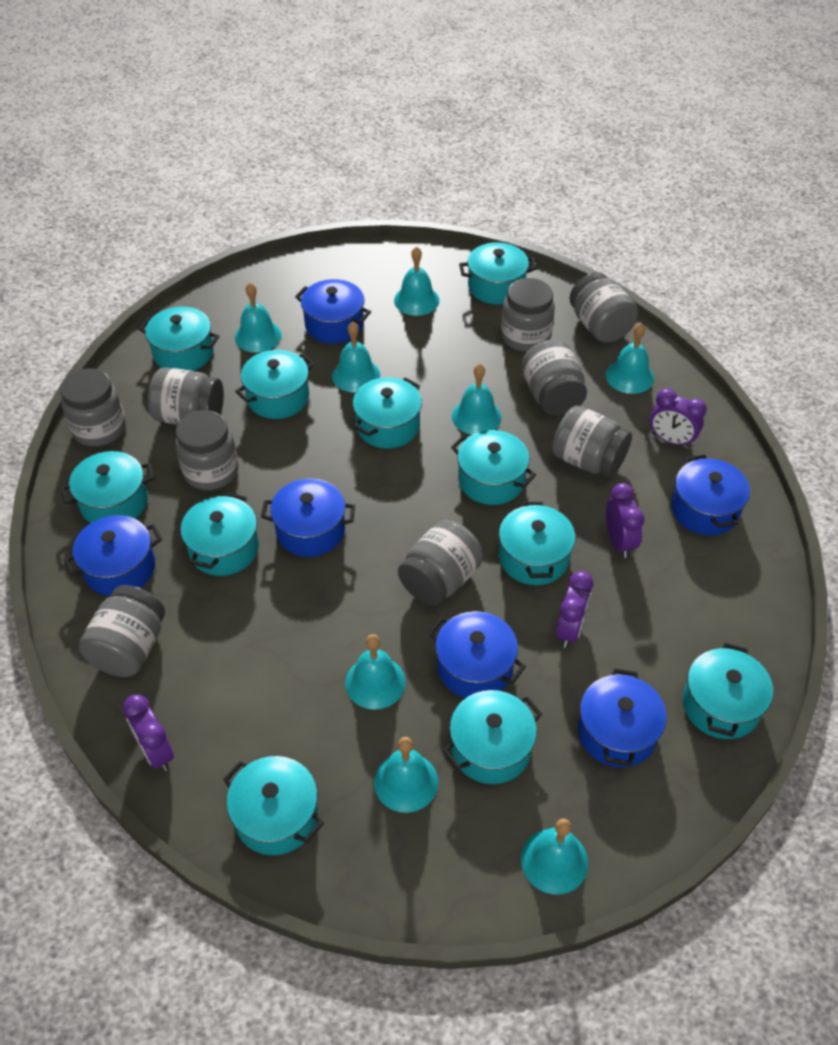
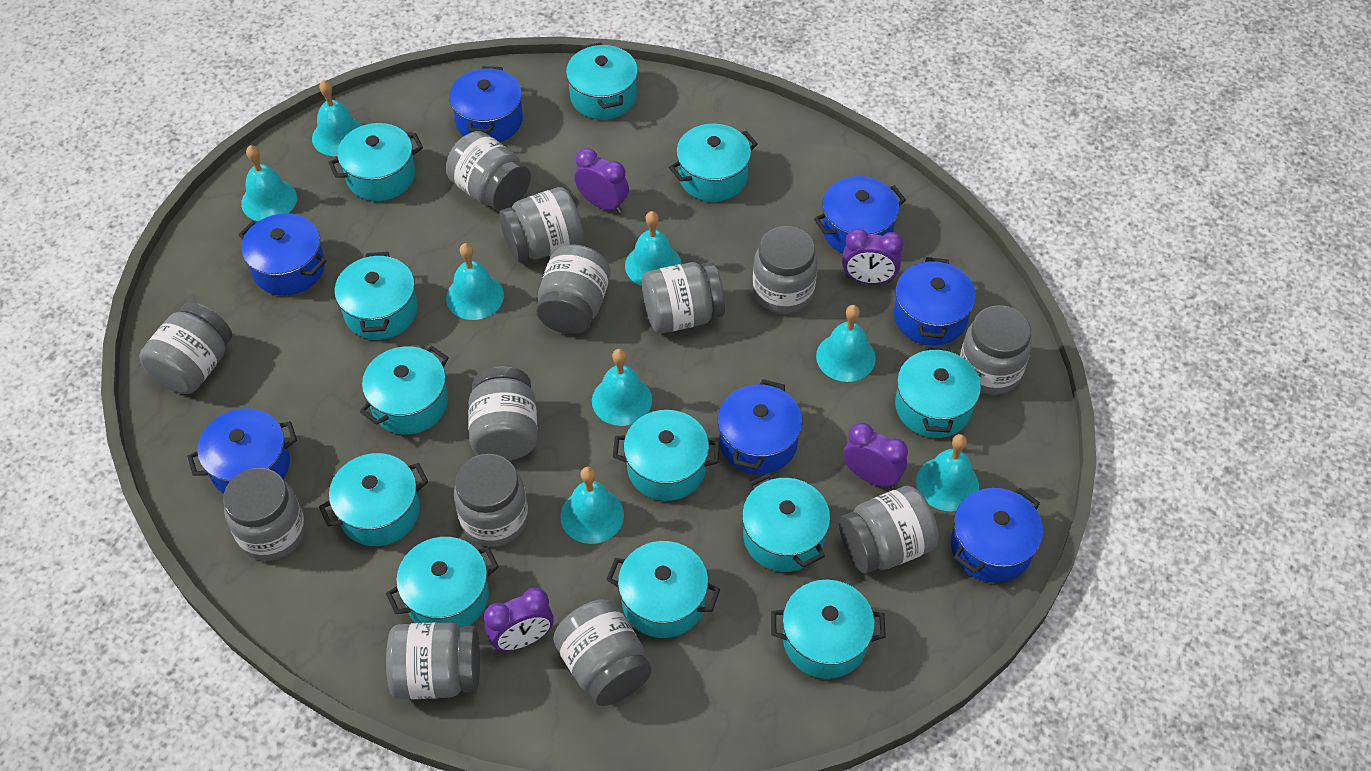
blue pot: [64,515,162,596] [261,478,355,557] [295,279,371,344] [428,611,526,698] [578,668,667,768] [671,455,750,535] = 6 -> [187,408,297,494] [238,213,326,296] [449,66,523,142] [718,379,802,474] [814,176,906,253] [894,257,976,346] [951,488,1043,583] = 7
grey jar: [60,368,126,446] [79,585,165,677] [148,367,224,425] [175,410,238,490] [398,520,483,606] [501,278,555,352] [522,340,587,416] [552,405,632,477] [569,272,638,343] = 9 -> [139,302,232,394] [223,468,306,561] [386,622,480,699] [446,131,531,211] [454,454,528,547] [468,366,537,461] [499,187,583,262] [536,244,610,334] [553,599,652,706] [642,262,725,333] [753,226,818,314] [839,486,939,573] [960,305,1032,395] = 13
turquoise pot: [60,451,155,523] [139,307,219,371] [180,493,259,576] [223,756,324,855] [235,350,314,419] [353,377,422,449] [442,690,542,784] [451,430,536,505] [459,242,537,304] [499,502,575,585] [682,643,773,739] = 11 -> [319,453,428,546] [328,123,423,201] [334,252,418,340] [360,346,449,435] [386,537,499,628] [566,43,638,120] [606,541,720,638] [613,410,720,501] [669,124,758,202] [742,473,830,572] [771,580,886,679] [895,345,981,438] = 12

